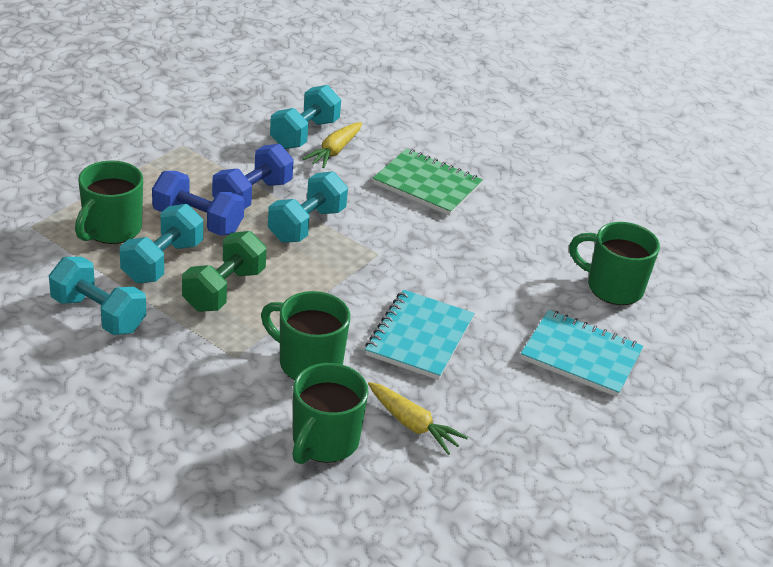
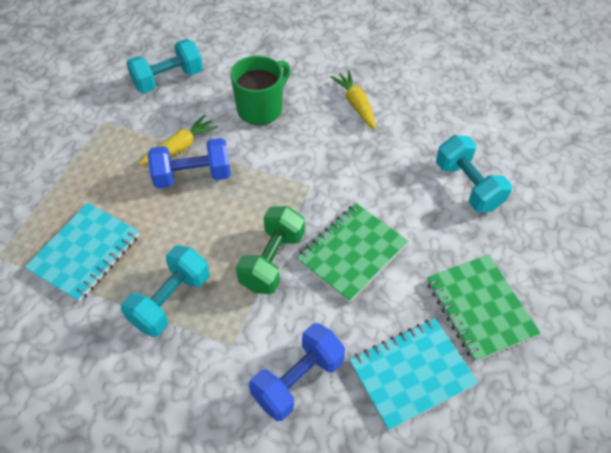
green mug: [75,160,143,244] [261,291,350,380] [292,363,369,464] [569,222,660,305] = 4 -> [231,56,290,125] = 1
green notebook: [373,149,483,216] = 1 -> [297,203,408,303] [427,255,541,362] = 2
turquoise dumbbell: [49,257,146,335] [120,204,203,283] [268,171,348,243] [270,85,341,149] = 4 -> [121,245,209,337] [126,39,203,93] [436,135,512,212] = 3

